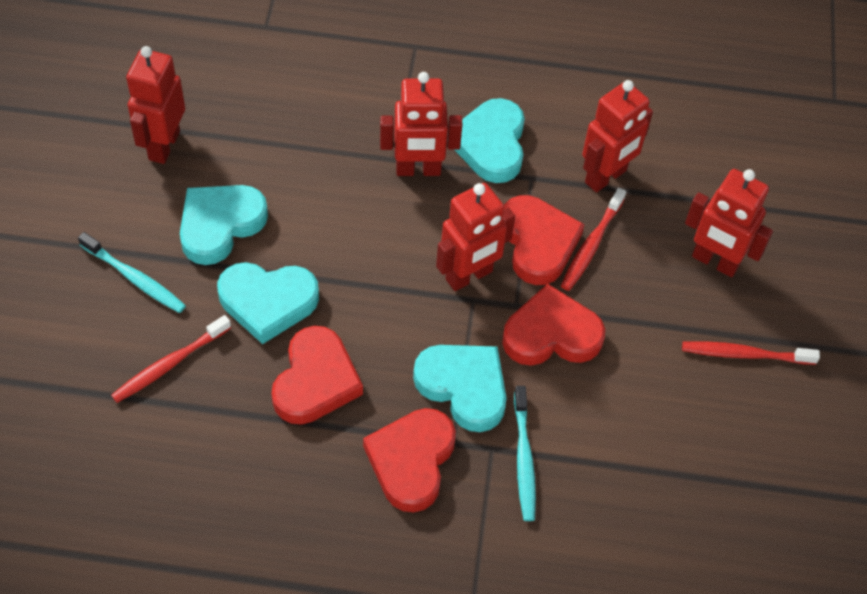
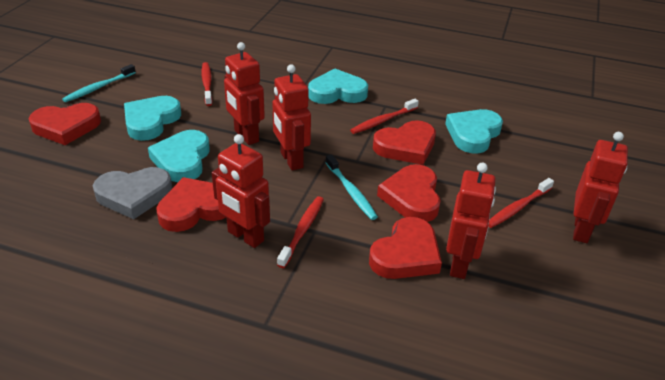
grey heart: none = 0 -> [93,167,172,219] = 1
red heart: [271,326,363,425] [363,408,456,513] [502,284,605,366] [504,195,585,285] = 4 -> [29,103,101,145] [156,177,226,232] [369,217,442,279] [373,120,436,165] [377,164,441,222] = 5
red toothbrush: [111,315,231,403] [561,188,626,291] [682,341,820,365] = 3 -> [201,62,213,106] [277,196,324,268] [350,99,419,134] [489,178,554,228] = 4

